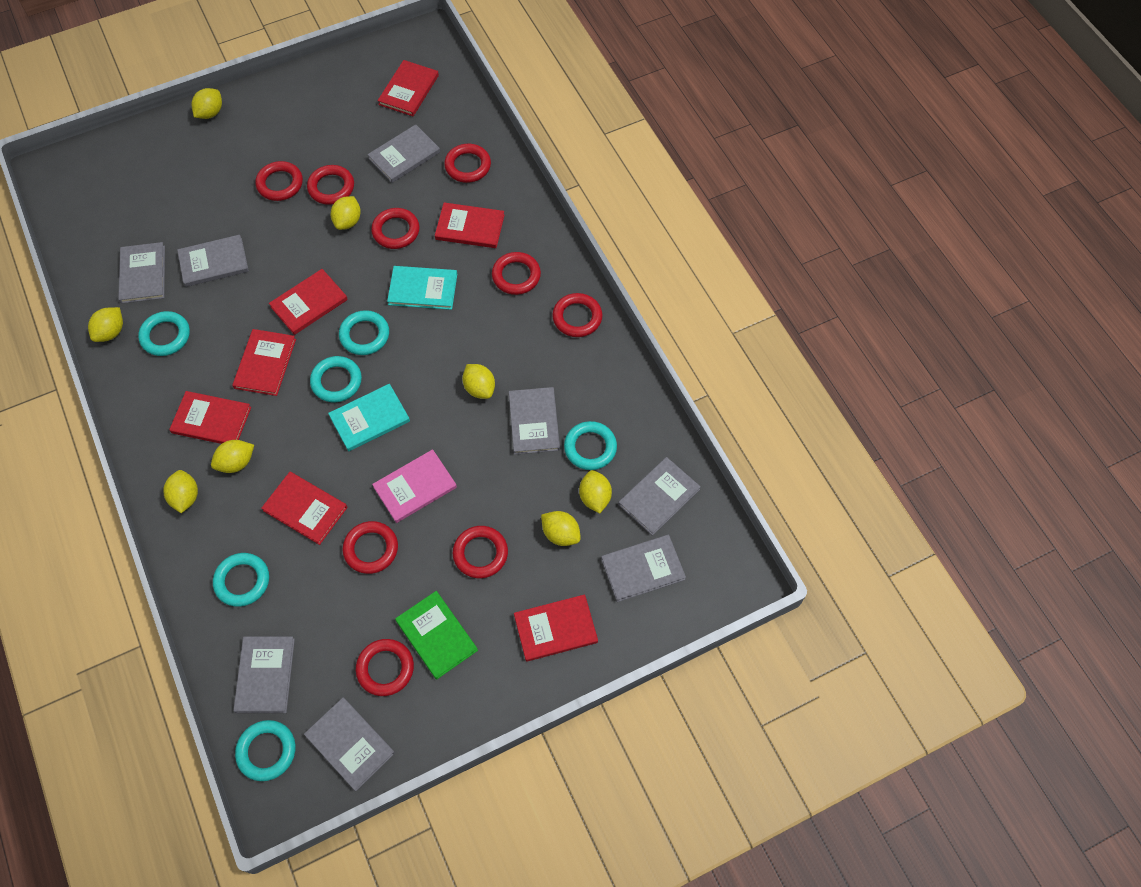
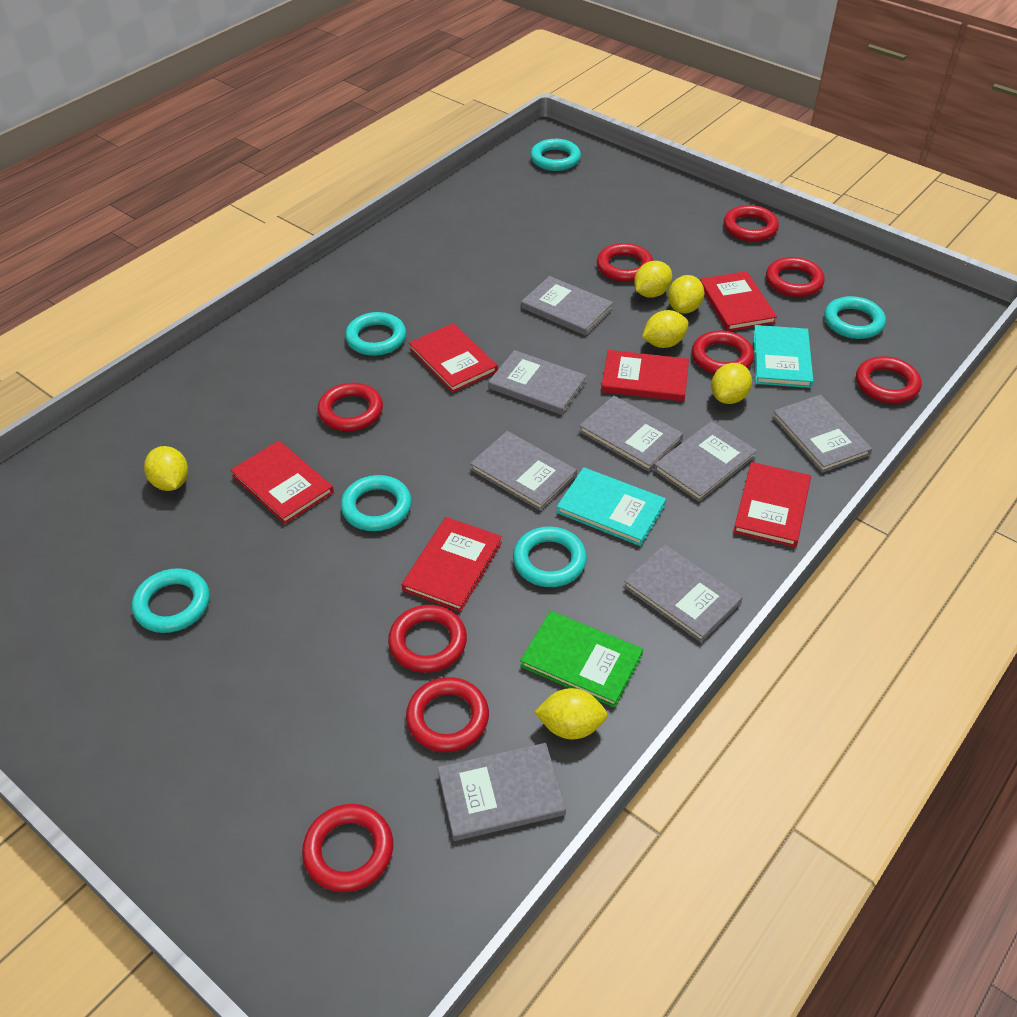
pink book: [372,449,457,523] = 1 -> none = 0
red book: [169,391,251,444] [232,329,296,396] [261,472,348,545] [269,269,348,335] [378,60,439,116] [435,202,505,248] [514,594,598,662] = 7 -> [231,441,334,524] [402,517,502,612] [409,323,498,393] [601,350,689,401] [700,271,777,331] [733,462,811,547] = 6
yellow lemon: [88,307,123,342] [163,470,198,513] [191,88,222,119] [211,440,254,473] [331,196,361,230] [462,364,495,399] [541,511,581,546] [579,470,612,514] = 8 -> [144,446,188,491] [534,688,607,739] [634,261,672,298] [642,310,689,348] [668,275,704,313] [711,363,752,404] = 6

